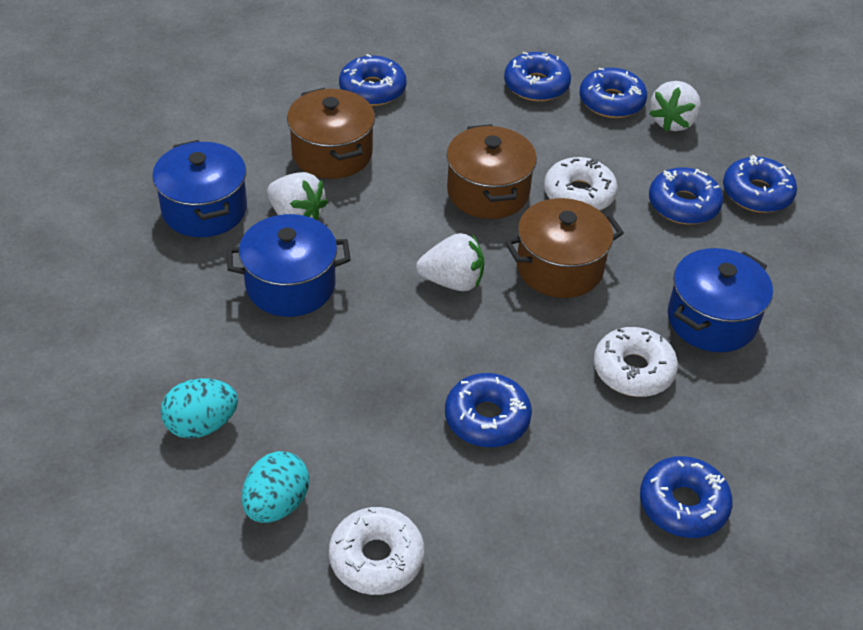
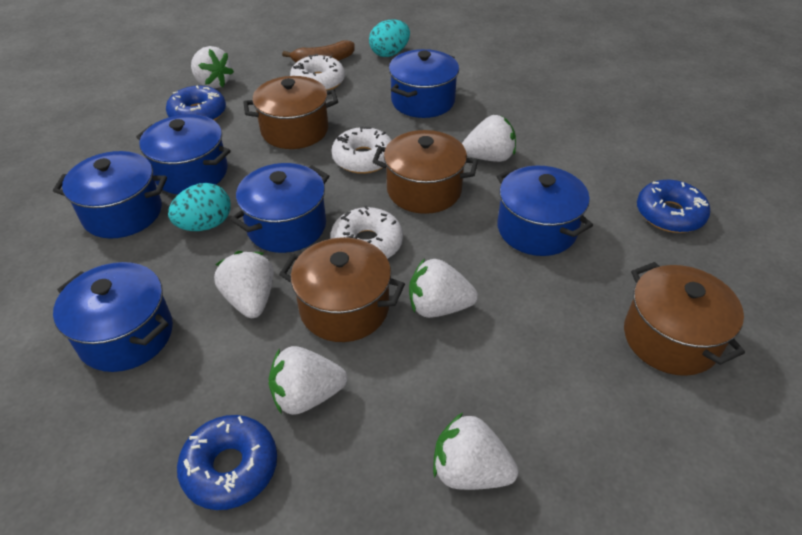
blue donut: [339,54,406,106] [445,373,532,447] [504,52,571,101] [579,68,647,118] [640,456,733,538] [649,167,723,224] [723,155,797,213] = 7 -> [166,86,226,121] [177,415,277,510] [637,180,710,233] = 3
blue pot: [152,140,247,237] [227,214,351,317] [668,248,773,352] = 3 -> [53,151,167,238] [53,262,173,372] [136,114,231,194] [230,163,329,253] [389,49,459,118] [497,166,593,256] = 6
brown banana: none = 0 -> [282,41,355,62] = 1
brown pot: [287,88,375,179] [447,124,537,219] [505,198,624,298] = 3 -> [243,76,338,149] [279,237,405,342] [372,130,478,214] [624,262,745,376] = 4
white strawberry: [267,172,328,220] [416,233,484,291] [649,81,701,131] = 3 -> [191,46,234,89] [214,251,274,318] [268,346,347,415] [409,258,478,318] [433,413,518,490] [462,115,516,162] = 6

